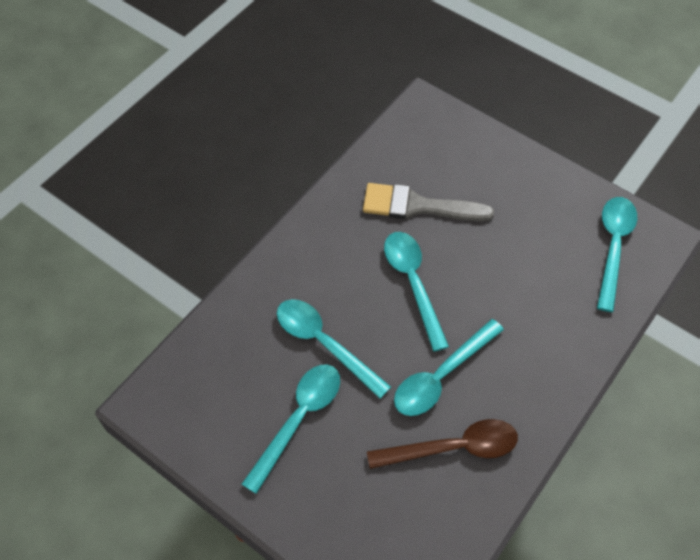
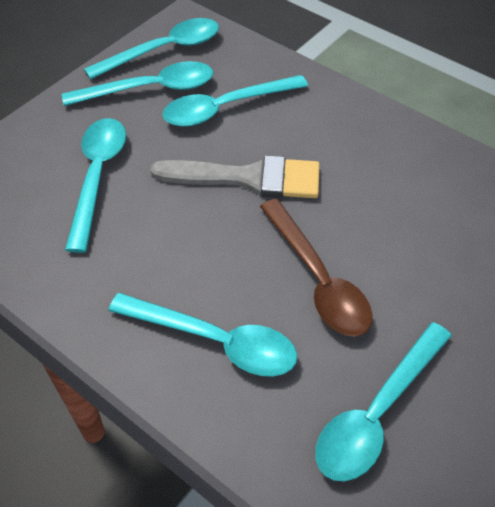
turquoise spoon: [242,364,340,494] [277,299,391,399] [384,232,449,352] [394,319,504,416] [597,197,637,312] = 5 -> [62,61,213,106] [65,118,126,253] [84,18,219,80] [108,293,297,377] [162,75,308,127] [315,322,452,481] = 6

